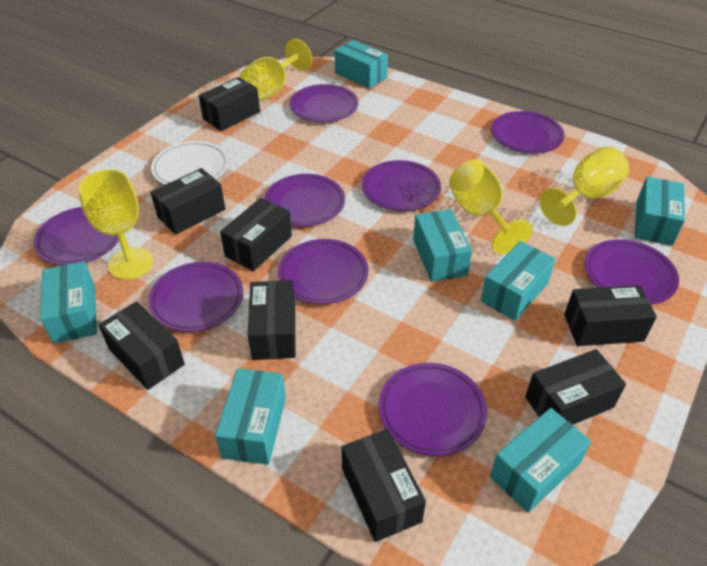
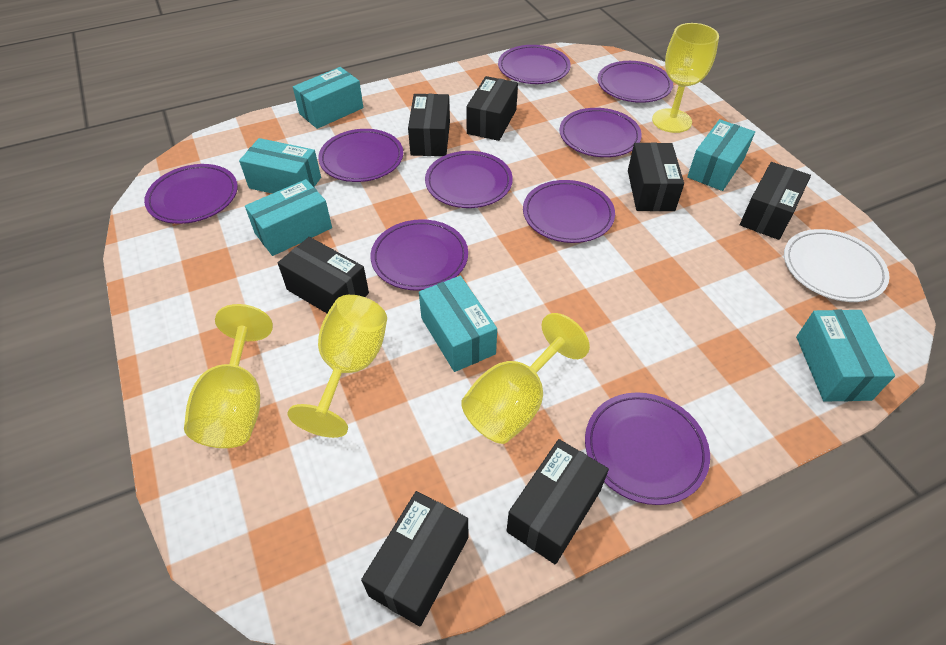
black box: [98,301,185,390] [150,168,225,235] [199,77,260,131] [220,198,292,271] [248,280,296,360] [342,429,426,542] [525,349,626,425] [564,285,657,346] = 8 -> [278,237,369,313] [361,491,468,626] [408,94,450,156] [466,76,518,141] [507,439,609,565] [628,142,684,211] [740,162,811,240] = 7
turquoise box: [40,262,97,343] [215,368,286,465] [335,40,388,89] [413,209,472,282] [481,241,556,321] [490,408,591,513] [635,177,685,246] = 7 -> [239,138,321,194] [245,179,332,256] [293,67,363,129] [419,276,497,372] [687,119,755,191] [796,310,895,402] = 6

